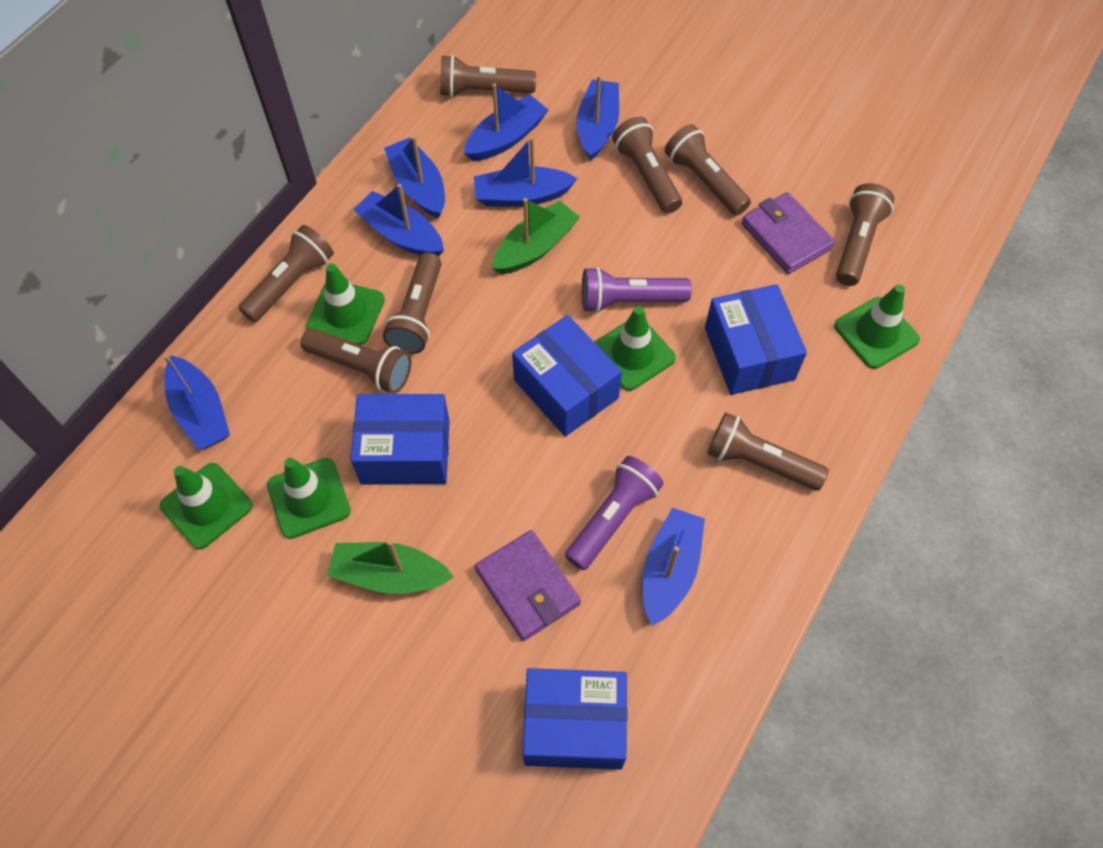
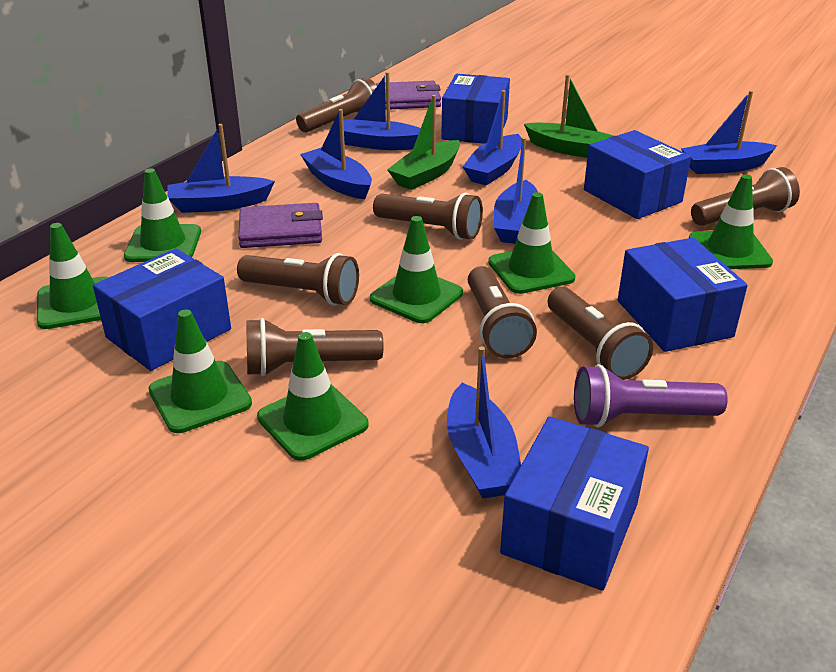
blue box: [351,394,450,485] [512,315,622,437] [523,668,627,770] [705,284,807,395] = 4 -> [93,248,231,371] [441,74,510,144] [500,417,649,591] [584,130,691,219] [618,238,748,352] = 5
brown flashlight: [239,225,334,322] [301,328,412,394] [383,252,441,354] [440,55,536,97] [612,117,682,214] [665,124,751,216] [707,412,829,491] [836,183,895,286] = 8 -> [237,253,359,305] [246,318,383,376] [296,78,377,133] [373,193,483,240] [468,266,537,359] [548,287,653,380] [691,167,800,226] = 7
green traffic cone: [160,463,253,549] [267,458,351,539] [306,264,385,345] [594,306,676,391] [834,284,920,369] = 5 -> [37,223,109,329] [124,168,201,262] [148,309,252,433] [257,332,369,461] [370,216,463,323] [488,192,576,294] [689,174,773,269] = 7
purple flashlight: [565,456,664,570] [582,267,692,313] = 2 -> [574,364,728,427] = 1

